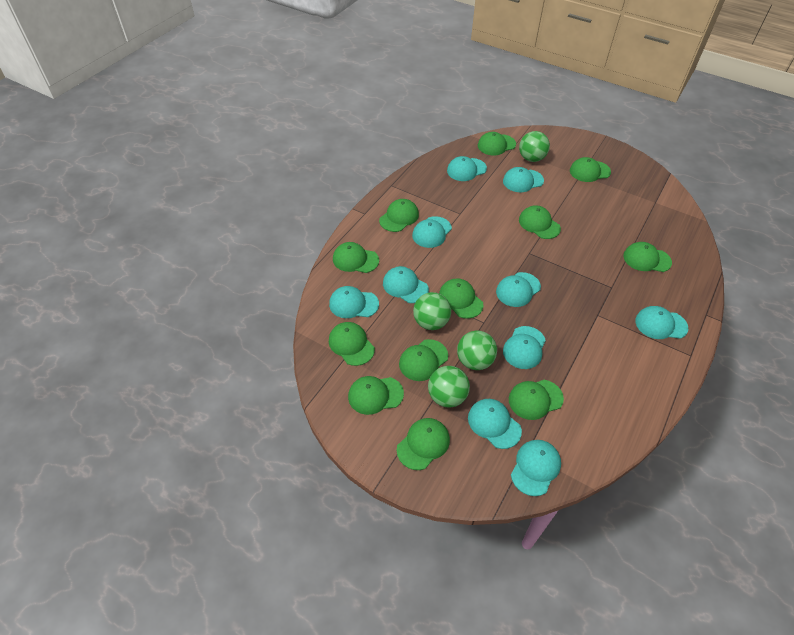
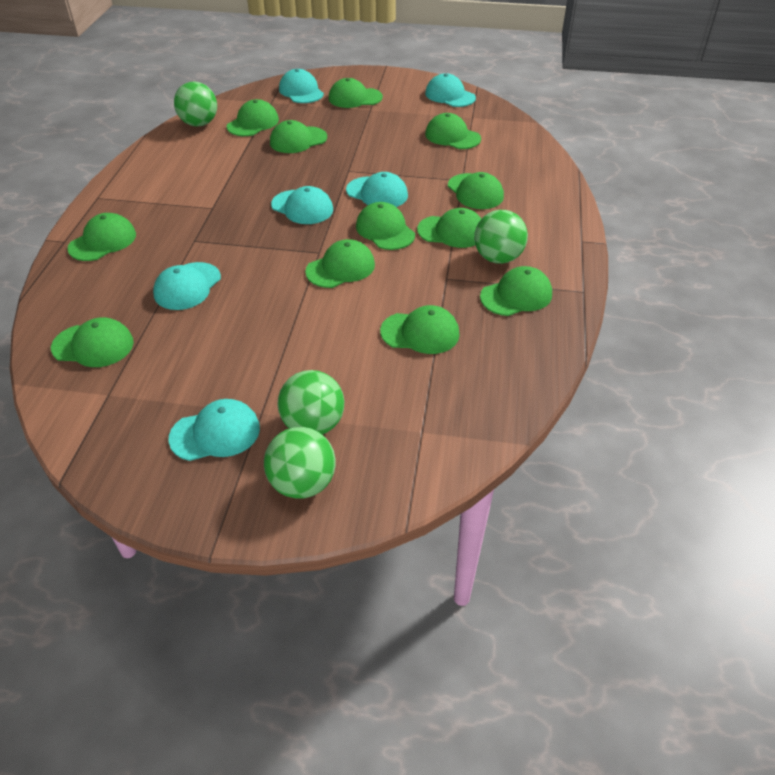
turquoise cap: [329,286,379,318] [383,266,429,303] [412,216,452,248] [447,156,487,181] [468,399,522,449] [496,272,541,307] [503,167,544,192] [503,326,546,369] [511,440,561,496] [635,306,688,339] = 10 -> [153,262,221,310] [169,399,260,461] [271,186,333,224] [279,69,324,103] [346,172,408,207] [425,73,476,107] = 6

